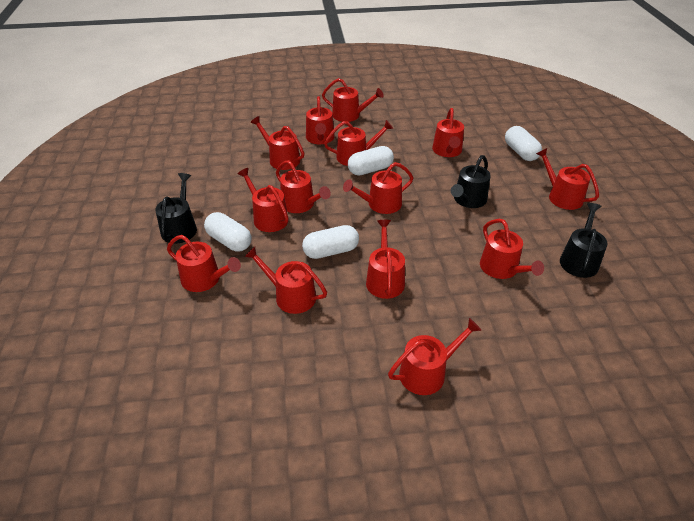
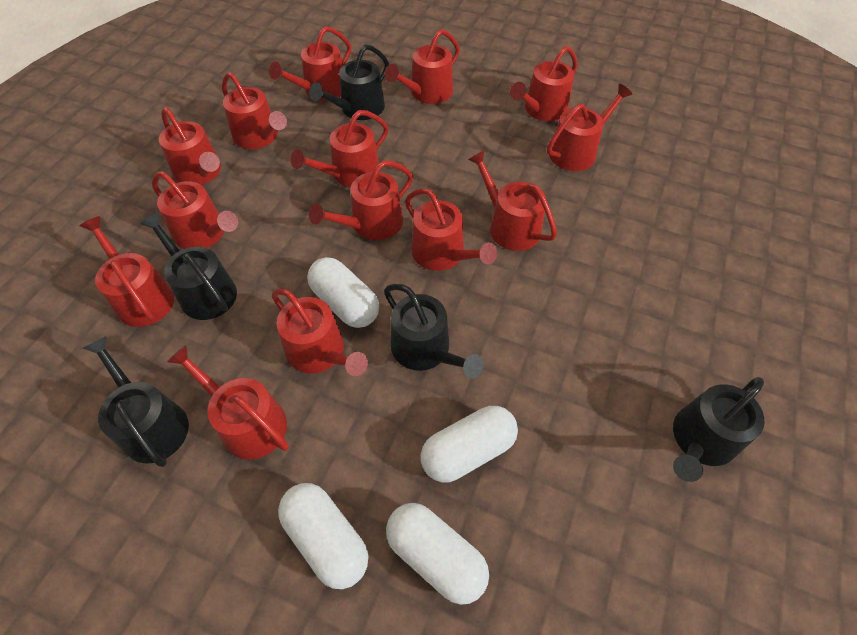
black watering can: [155,173,197,244] [451,155,491,208] [560,203,608,278] = 3 -> [83,336,189,467] [140,213,237,320] [309,44,389,120] [384,284,484,378] [673,377,765,482] = 5

